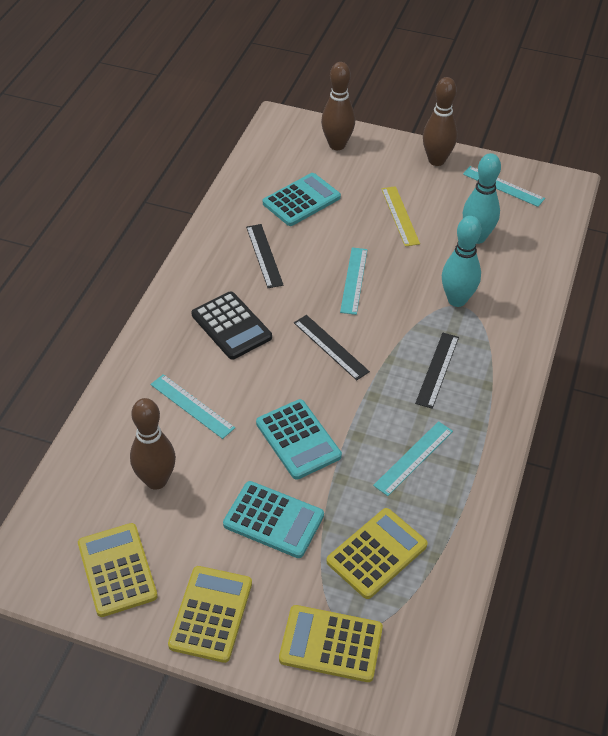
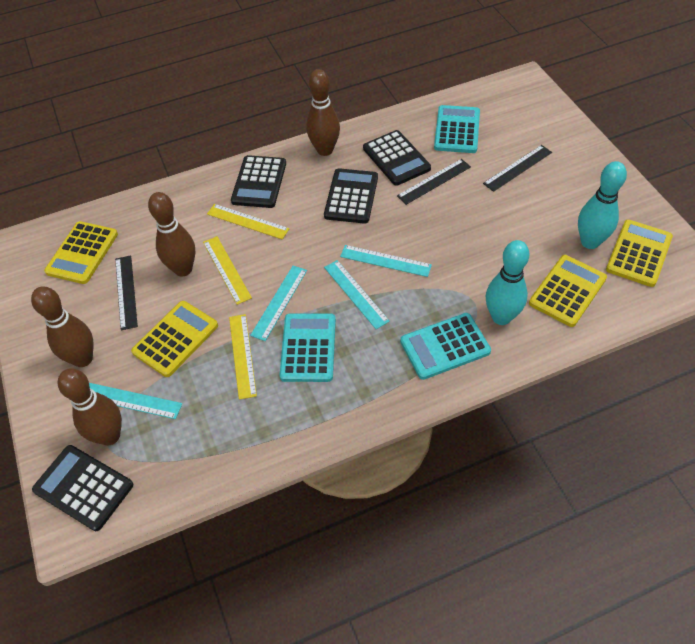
black calculator: [191,291,272,360] = 1 -> [32,445,133,531] [231,155,286,208] [324,168,378,224] [363,130,431,186] = 4
brown bowling pin: [130,398,176,490] [321,62,355,150] [423,77,457,166] = 3 -> [31,286,93,367] [57,368,122,446] [148,192,195,277] [306,69,340,156] = 4
yellow ruler: [381,186,420,247] = 1 -> [203,236,252,305] [207,204,289,239] [229,314,257,400] = 3

